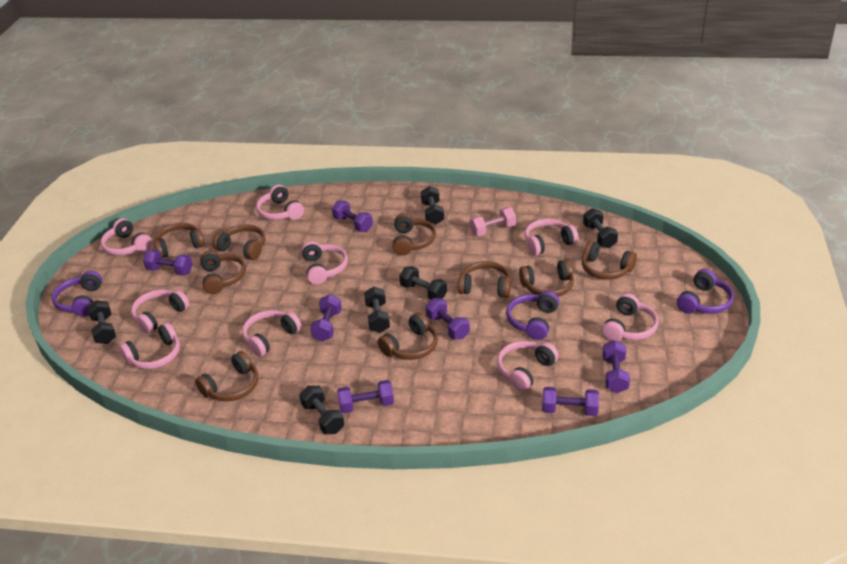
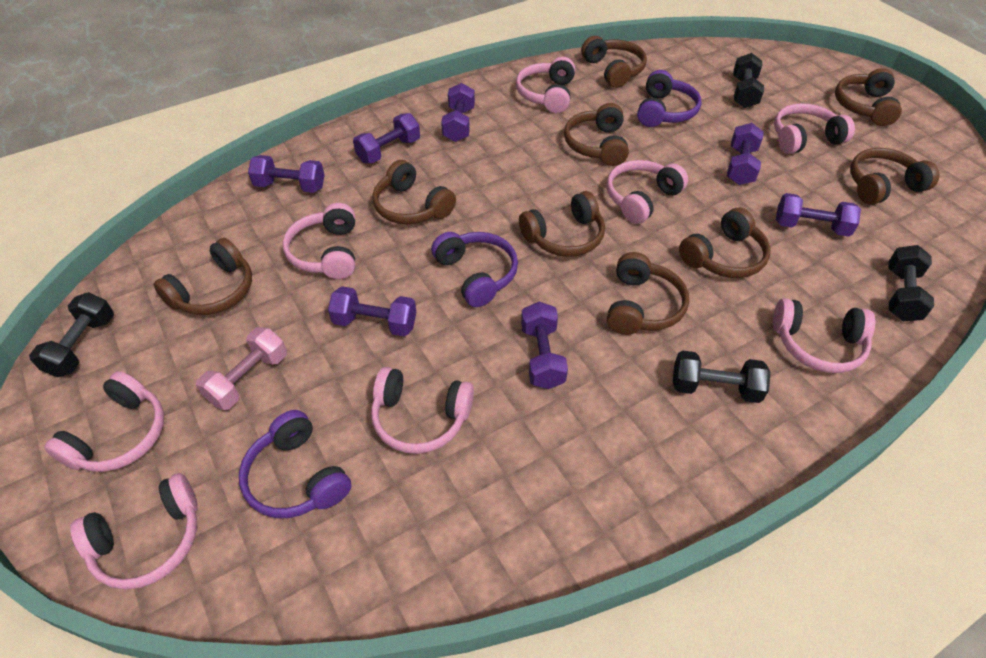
black dumbbell: [87,300,116,344] [299,386,344,434] [364,286,390,333] [399,266,447,300] [421,186,444,225] [583,208,618,248] = 6 -> [29,292,114,377] [673,350,771,403] [733,53,764,108] [889,245,934,321] = 4
pink headphones: [101,218,152,256] [119,323,180,369] [131,290,189,334] [242,310,302,357] [256,185,304,220] [301,241,348,285] [497,341,559,392] [525,219,578,256] [602,293,659,341] = 9 -> [44,371,164,472] [70,473,198,590] [283,203,355,279] [371,367,474,454] [516,57,575,113] [607,160,688,224] [773,298,875,373] [774,103,855,154] = 8

